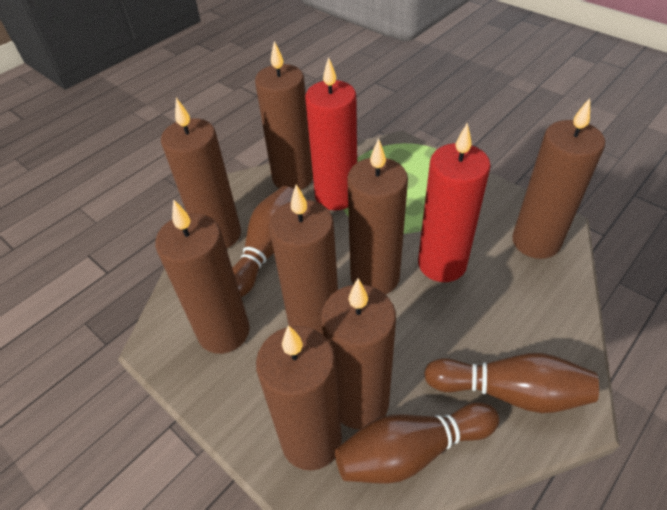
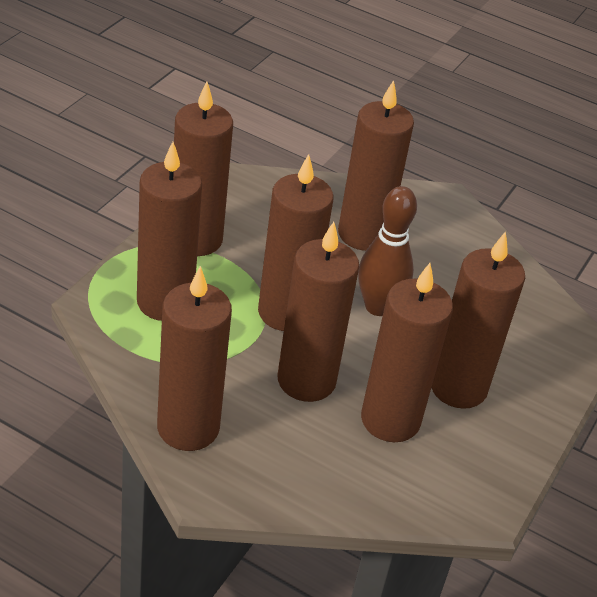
brown bowling pin: [232,186,294,297] [335,402,500,484] [424,353,599,413] = 3 -> [358,186,417,316] = 1
red candle: [305,57,357,210] [418,123,491,282] = 2 -> none = 0

